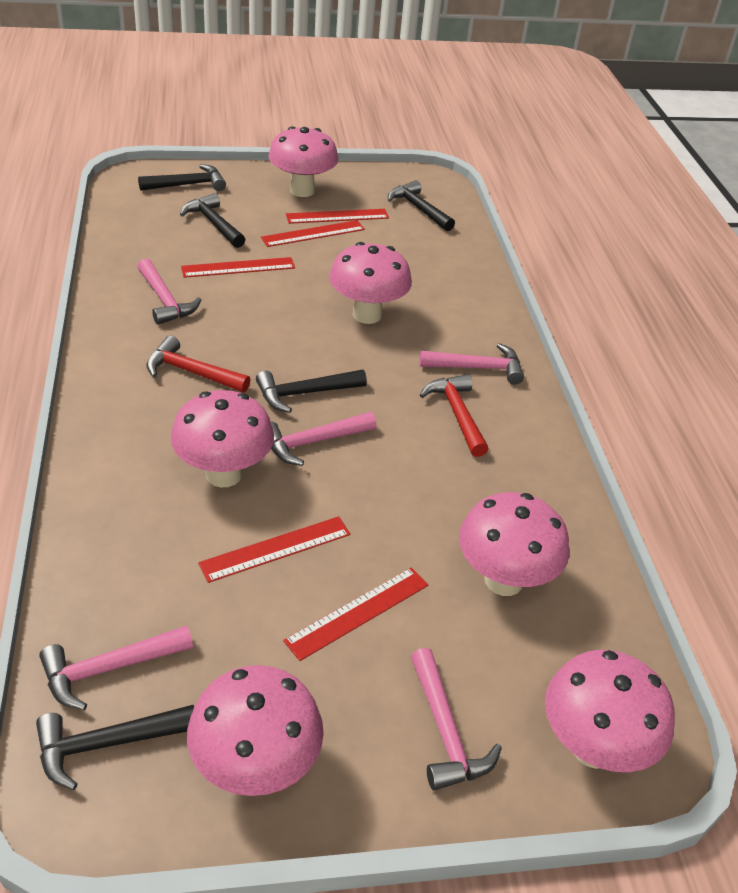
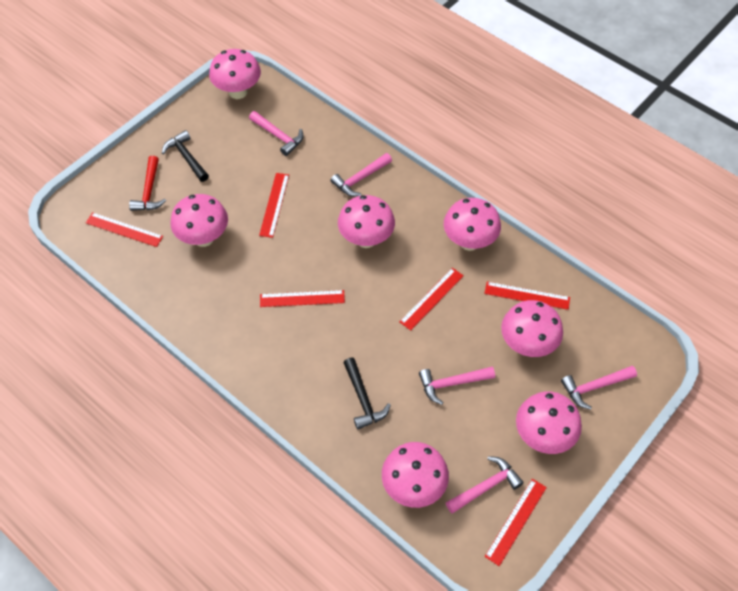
black hammer: [36,705,194,790] [138,164,226,191] [180,193,246,248] [256,370,367,413] [388,180,455,231] = 5 -> [162,130,209,182] [343,358,391,430] = 2
pink mushroom: [171,390,274,487] [187,665,324,796] [268,126,338,197] [329,242,412,324] [459,492,569,596] [545,650,675,772] = 6 -> [170,194,228,247] [209,49,261,99] [338,195,395,248] [382,442,449,508] [444,198,501,251] [501,300,563,357] [516,392,582,454] = 7
red hammer: [146,336,251,392] [420,374,488,457] = 2 -> [129,156,166,211] = 1
red ruler: [181,257,295,278] [198,516,350,583] [261,220,365,247] [283,567,428,661] [286,209,389,224] = 5 -> [86,212,163,247] [259,173,289,238] [260,290,345,307] [400,268,464,331] [484,282,570,310] [485,479,547,566] = 6

